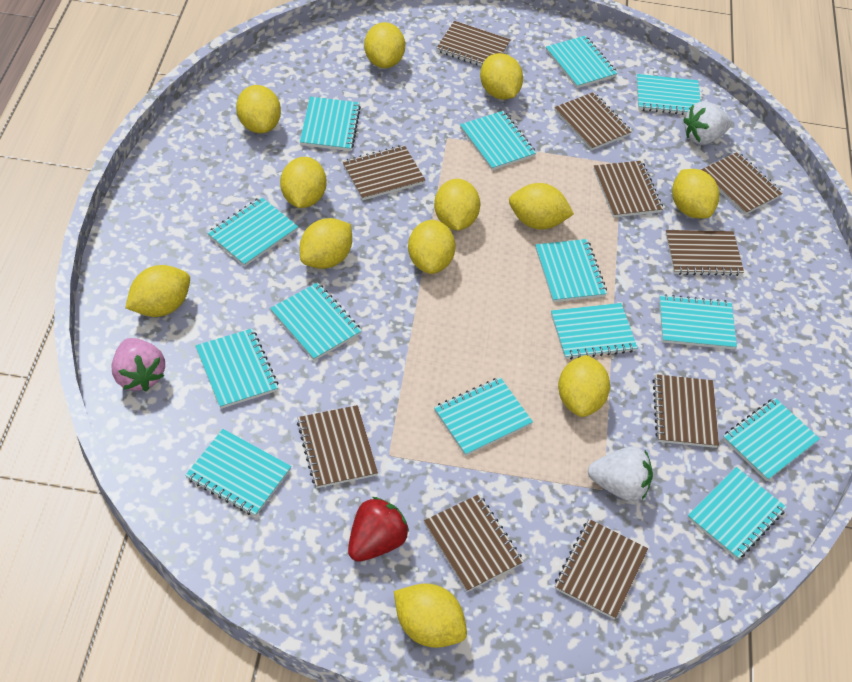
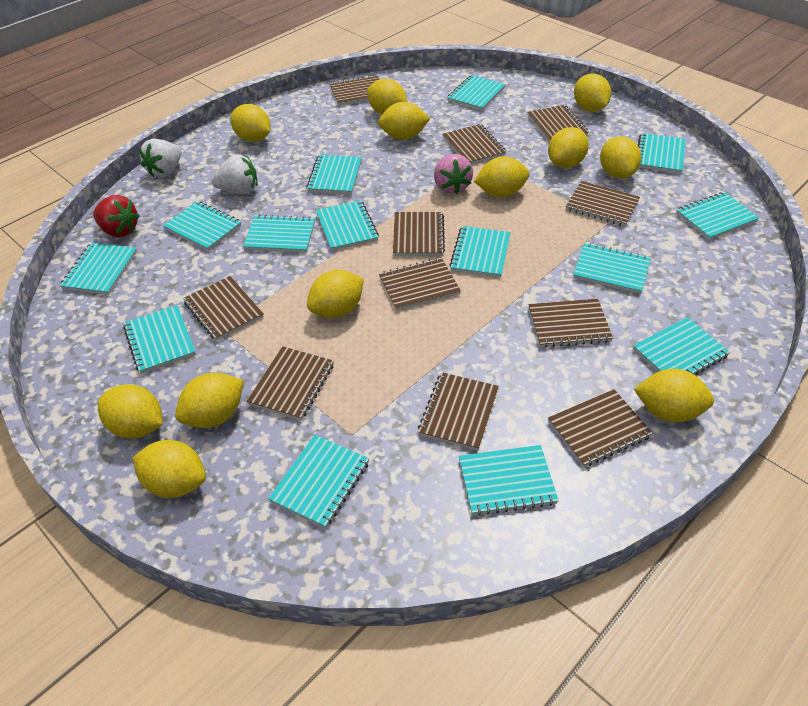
brown notebook: [297,405,378,488] [342,145,426,200] [424,494,524,592] [437,21,511,66] [554,92,632,151] [555,519,648,620] [593,161,663,218] [653,374,719,448] [665,230,744,276] [701,152,783,215] = 10 -> [183,276,264,341] [247,346,334,420] [329,75,379,106] [379,258,461,311] [393,212,445,256] [418,372,499,450] [443,124,506,164] [527,105,588,143] [529,299,613,348] [548,389,653,467] [566,181,640,227] = 11

